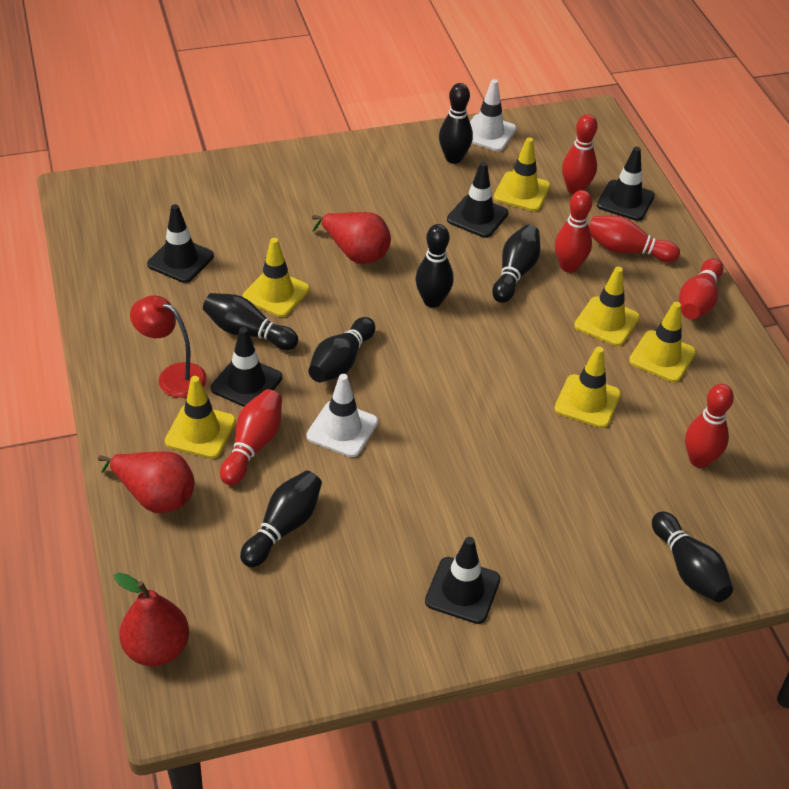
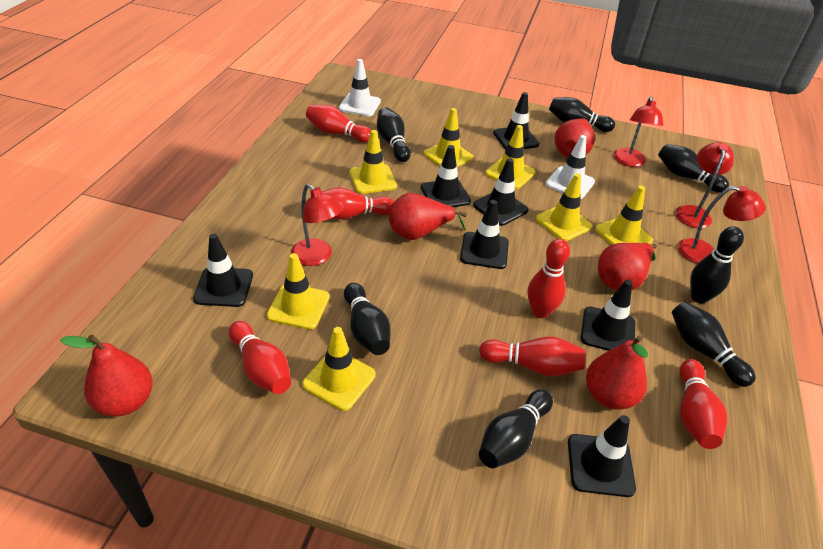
black traffic cone: [147,204,214,283] [211,327,282,407] [425,537,500,624] [447,162,509,238] [597,147,655,221] = 5 -> [193,234,253,307] [421,145,471,207] [460,200,509,269] [473,158,529,226] [493,92,539,150] [568,415,636,497] [581,280,636,351] = 7
red lamp: [130,295,207,398] = 1 -> [291,184,343,266] [613,97,663,167] [675,142,734,228] [678,186,766,264] = 4
red pear: [98,451,195,513] [114,573,189,666] [312,212,391,264] = 3 -> [60,334,153,416] [389,193,467,240] [555,118,595,157] [586,335,648,410] [598,243,657,290] = 5
yellow traffic cone: [165,376,236,459] [242,238,310,317] [494,137,550,211] [554,347,621,428] [574,267,640,346] [629,302,696,382] = 6 -> [267,253,329,330] [302,327,376,411] [350,130,397,194] [423,108,474,167] [485,125,536,189] [536,173,593,241] [595,186,653,245] = 7

